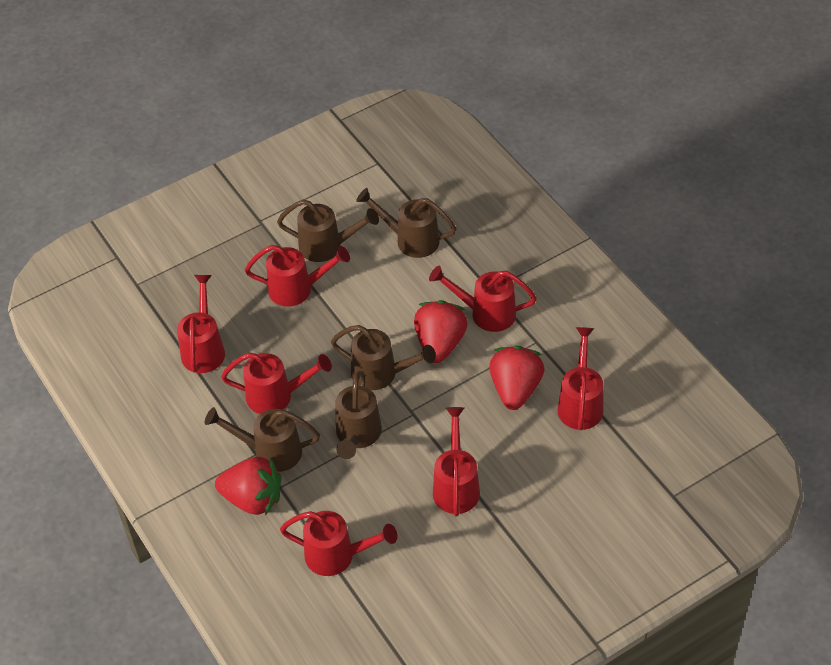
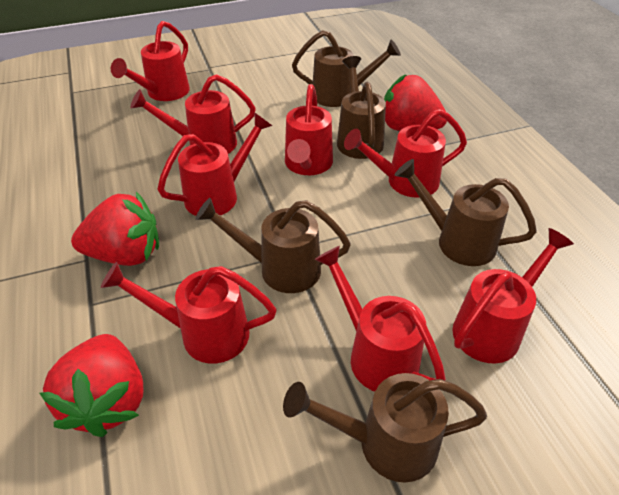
red watering can: [177,275,225,373] [221,353,332,414] [245,245,350,307] [280,511,397,576] [429,266,537,332] [433,407,480,516] [557,327,603,430] = 7 -> [101,262,277,364] [111,21,190,101] [131,74,256,154] [157,112,272,216] [285,84,333,175] [315,246,446,392] [344,109,467,198] [453,228,574,364] = 8

